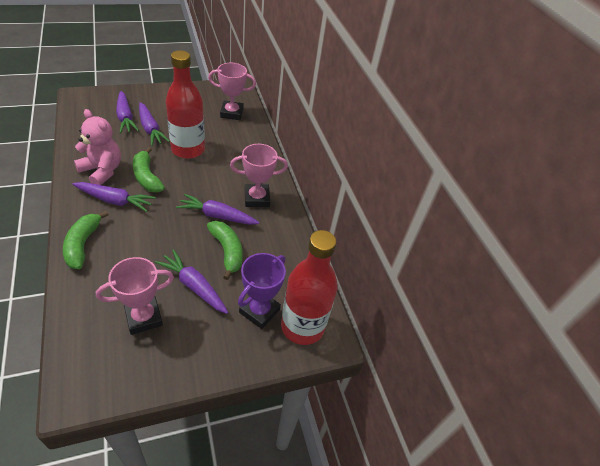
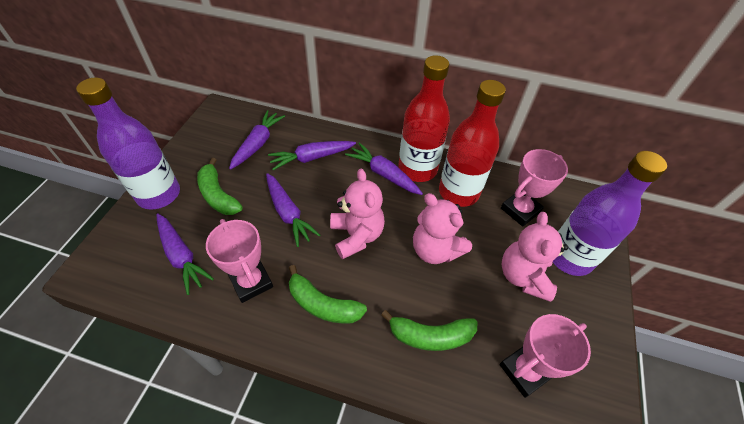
pink teddy bear: [74,109,121,185] = 1 -> [330,169,385,259] [413,193,472,264] [502,212,568,302] = 3
purple bottle: none = 0 -> [76,78,180,210] [553,151,667,276] = 2
purple trophy: [238,253,286,329] = 1 -> none = 0

